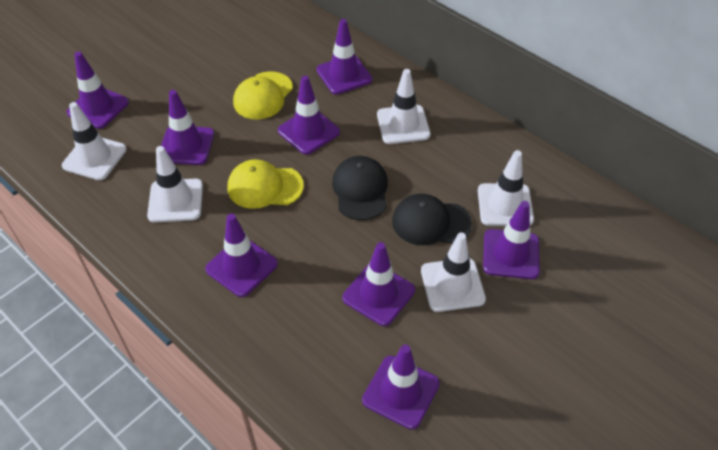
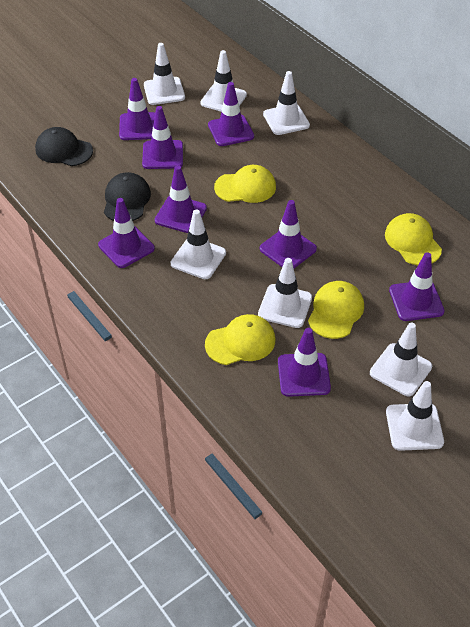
white traffic cone: [62,102,127,180] [147,146,203,222] [377,69,430,144] [421,232,486,312] [478,150,534,226] = 5 -> [144,43,185,105] [171,210,226,279] [200,50,247,112] [258,258,312,328] [263,71,310,135] [370,323,432,396] [386,381,444,451] = 7
yellow cap: [228,159,304,209] [233,71,293,120] = 2 -> [205,314,275,365] [214,165,276,203] [308,281,364,339] [385,213,442,265] = 4

